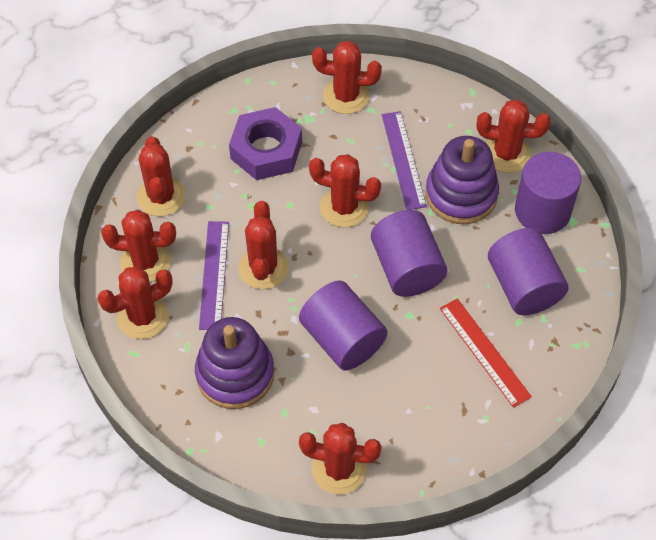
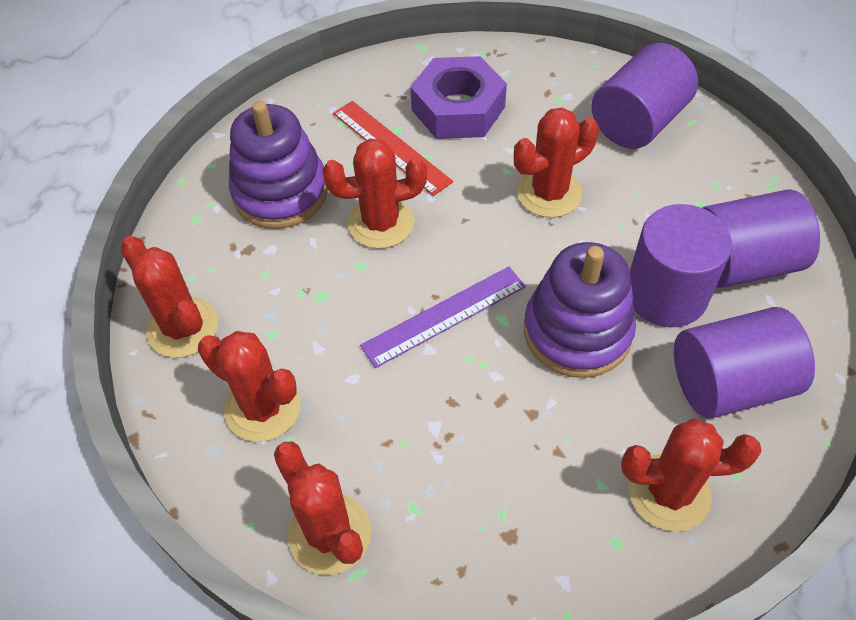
purple ruler: [199,221,229,330] [382,111,427,210] = 2 -> [360,266,526,368] = 1
red cactus: [97,267,172,339] [101,210,176,282] [137,136,185,216] [238,201,289,289] [299,423,382,495] [309,154,381,228] [312,41,382,114] [476,99,551,173] = 8 -> [120,236,218,358] [198,331,300,442] [274,442,371,575] [322,139,427,249] [514,107,599,218] [621,418,762,531] = 6

